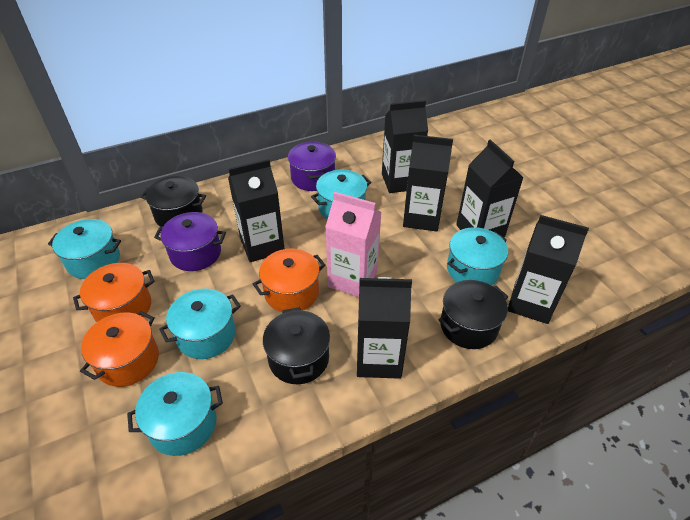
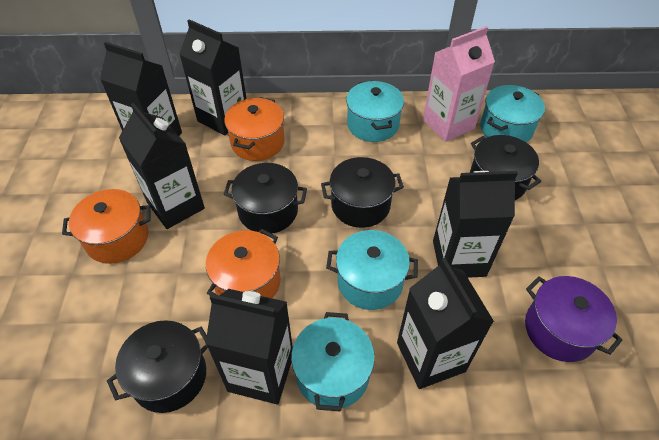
black pot: [140,176,206,227] [263,307,330,384] [438,280,508,349] = 3 -> [107,320,208,413] [223,163,307,234] [321,157,404,228] [470,135,541,200] = 4
purple pot: [154,212,226,271] [288,142,336,191] = 2 -> [525,276,623,362] = 1
turquoise pot: [48,219,121,279] [127,372,223,456] [159,289,241,359] [311,170,371,219] [447,227,508,285] = 5 -> [291,312,375,411] [326,230,418,310] [346,81,404,142] [480,85,545,143] = 4

